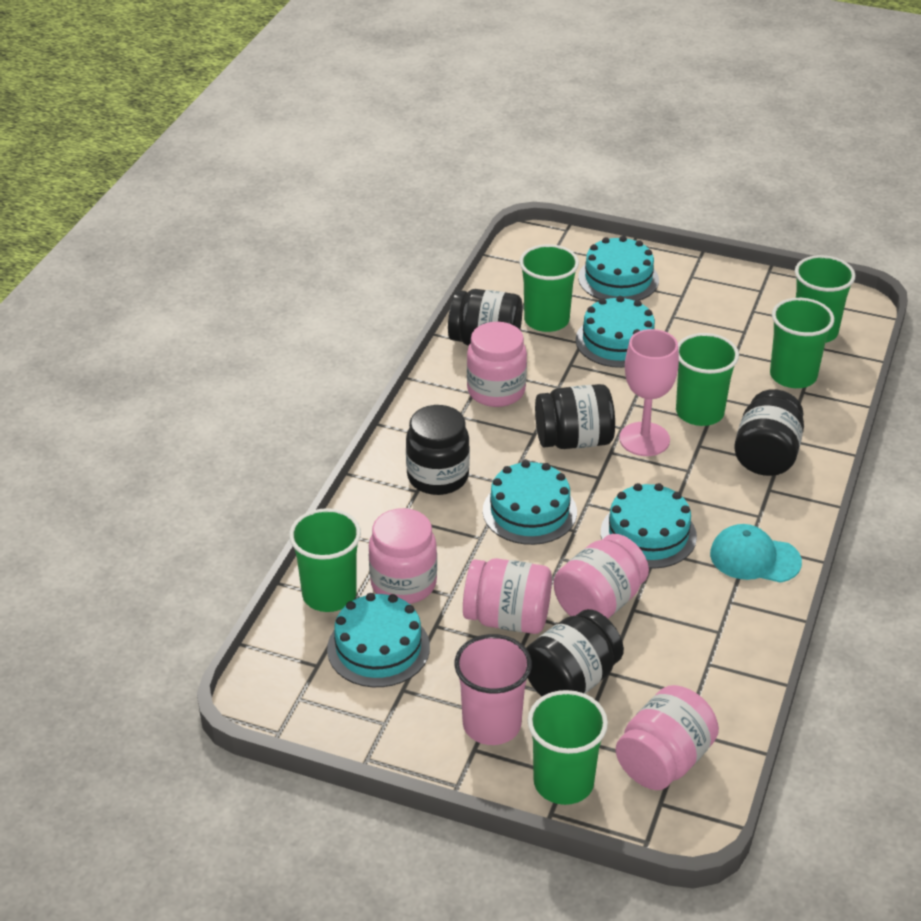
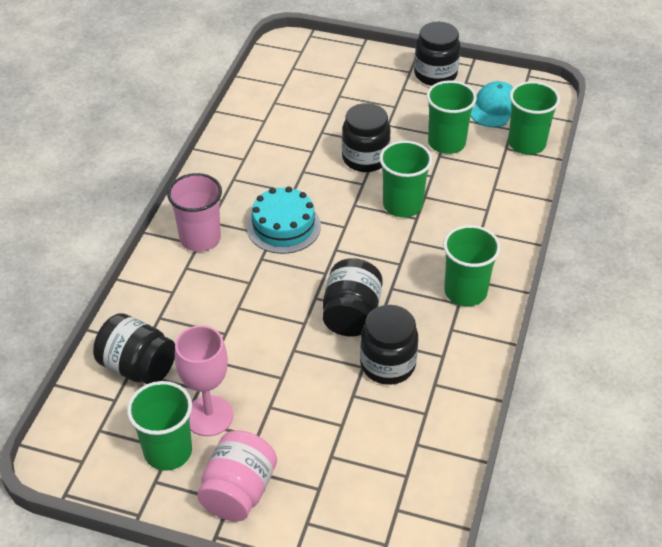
green cup: [289,508,361,612] [520,244,579,332] [528,690,608,805] [676,333,739,426] [770,298,834,388] [795,255,856,343] = 6 -> [127,381,192,471] [379,141,432,217] [426,80,477,154] [443,225,501,306] [508,81,560,155] = 5
pink jar: [369,508,437,604] [463,558,552,634] [467,322,527,407] [554,534,649,619] [616,685,719,790] = 5 -> [197,430,277,521] = 1
turquoise cake: [327,593,430,687] [483,460,577,545] [576,296,655,368] [578,236,659,301] [601,483,697,569] = 5 -> [247,186,321,254] = 1

